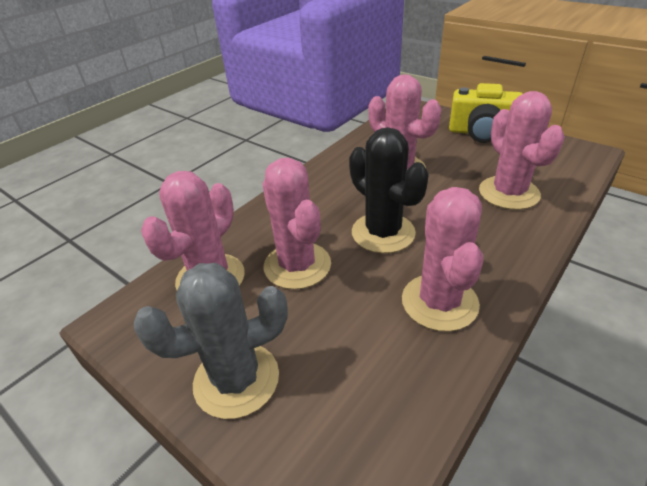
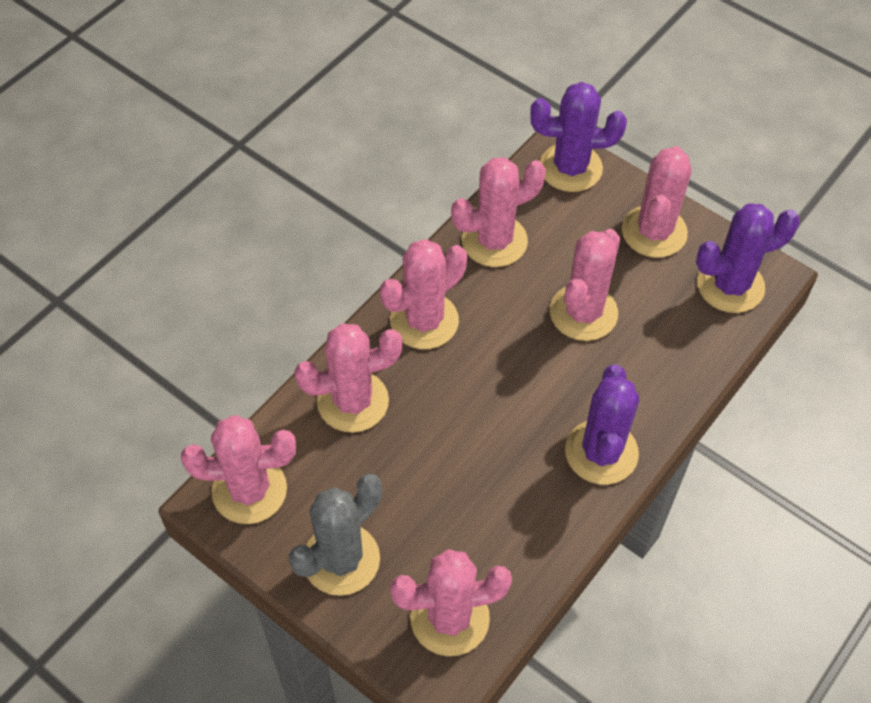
black cactus: [349,127,429,253] = 1 -> none = 0
pink cactus: [141,171,245,290] [262,158,331,289] [369,74,441,169] [402,187,483,331] [479,91,565,210] = 5 -> [181,415,296,524] [294,323,402,433] [380,239,467,349] [390,549,512,656] [451,157,546,267] [550,229,620,341] [622,146,691,258] = 7
purple cactus: none = 0 -> [530,82,627,192] [565,364,639,485] [696,203,800,313] = 3
yellow camera: [449,83,523,143] = 1 -> none = 0

